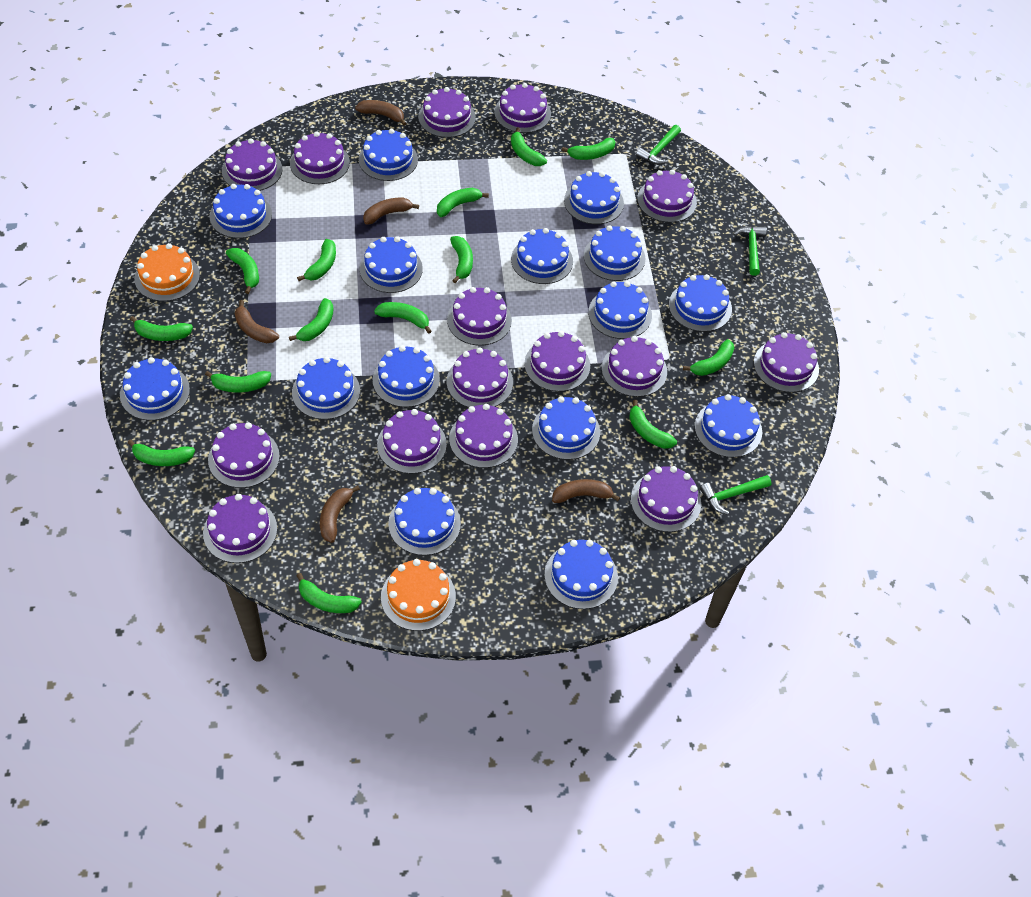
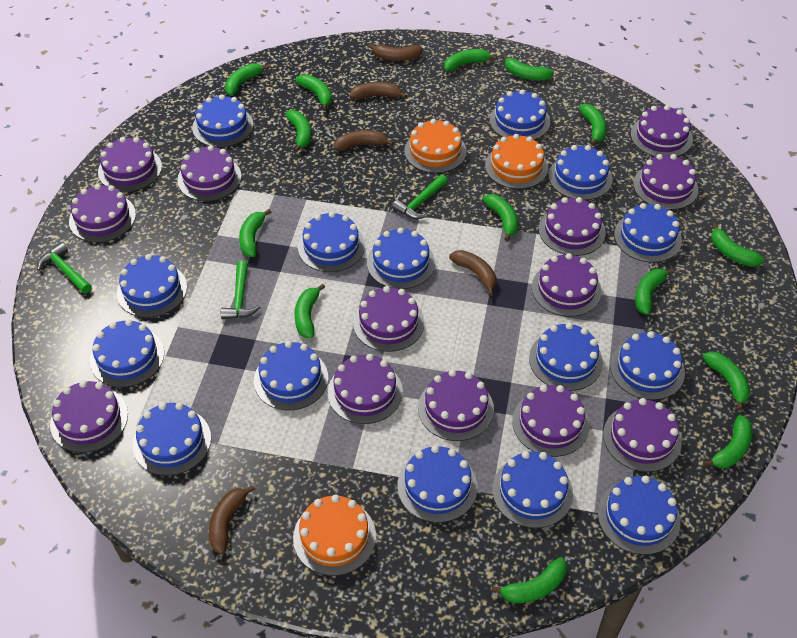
orange cake: [134,243,200,301] [381,559,456,631] = 2 -> [293,494,376,576] [404,119,467,173] [485,134,548,189] = 3
purple cake: [203,494,277,563] [208,422,280,488] [222,138,282,191] [290,132,350,184] [377,409,447,474] [418,87,476,138] [447,287,512,346] [447,347,513,408] [449,404,518,468] [494,83,551,133] [524,331,590,392] [602,336,667,397] [631,466,701,532] [637,169,697,223] [754,332,819,393] = 15 -> [50,380,128,453] [69,184,136,242] [98,137,162,192] [177,145,242,201] [328,354,403,424] [353,286,425,352] [418,369,494,441] [512,385,590,457] [532,253,602,317] [539,197,606,256] [603,398,682,472] [631,105,693,157] [633,154,698,210] = 13

